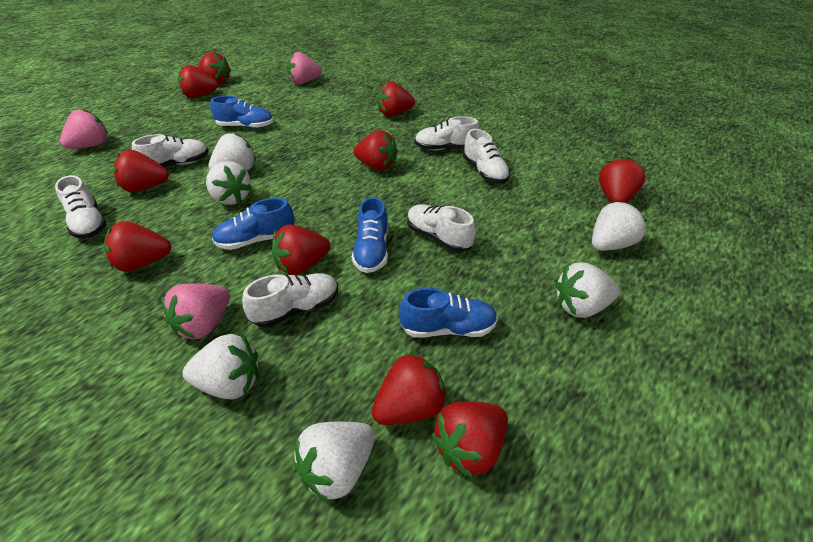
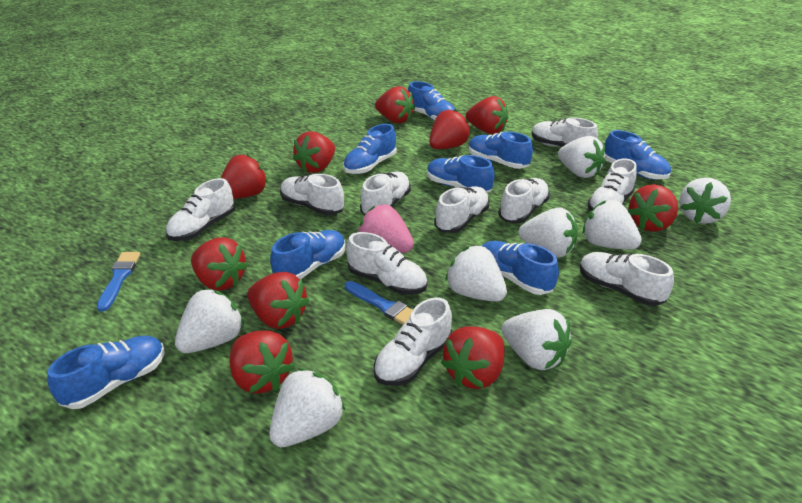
blue brush: none = 0 -> [97,252,141,312] [345,281,413,325] = 2
blue shoe: [210,96,273,129] [212,198,295,250] [352,197,388,273] [399,288,498,337] = 4 -> [47,336,165,409] [270,230,345,279] [343,124,397,174] [408,81,455,121] [427,155,495,193] [469,132,533,169] [482,241,559,295] [605,130,671,180] = 8
pink strawberry: [60,109,108,149] [161,283,230,339] [287,52,322,84] = 3 -> [358,205,414,253] = 1
white shoe: [55,175,107,239] [132,134,209,167] [242,273,338,328] [407,204,476,252] [415,116,480,150] [463,129,510,183] = 6 -> [165,178,235,241] [280,174,344,215] [346,232,428,295] [360,172,411,215] [374,298,452,386] [434,186,490,233] [498,178,550,223] [532,117,598,147] [579,252,674,306] [588,158,637,211] = 10
white strawberry: [183,334,259,399] [206,161,252,205] [208,133,256,170] [293,421,375,503] [555,262,620,318] [592,202,647,251] = 6 -> [175,289,244,353] [269,368,345,447] [445,245,507,302] [502,309,571,370] [518,208,578,258] [558,136,606,178] [583,200,642,249] [679,177,731,224] = 8

